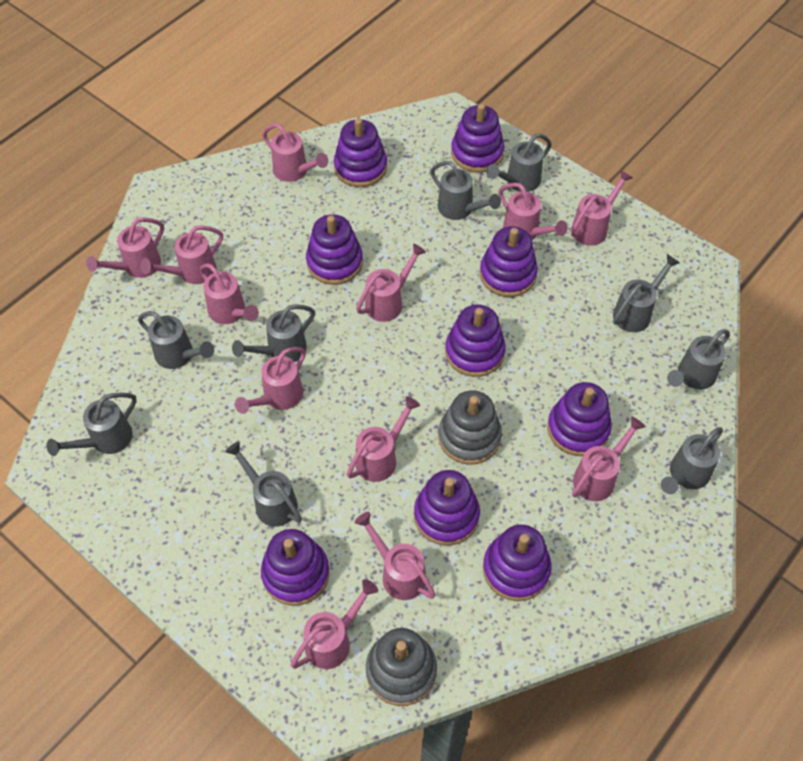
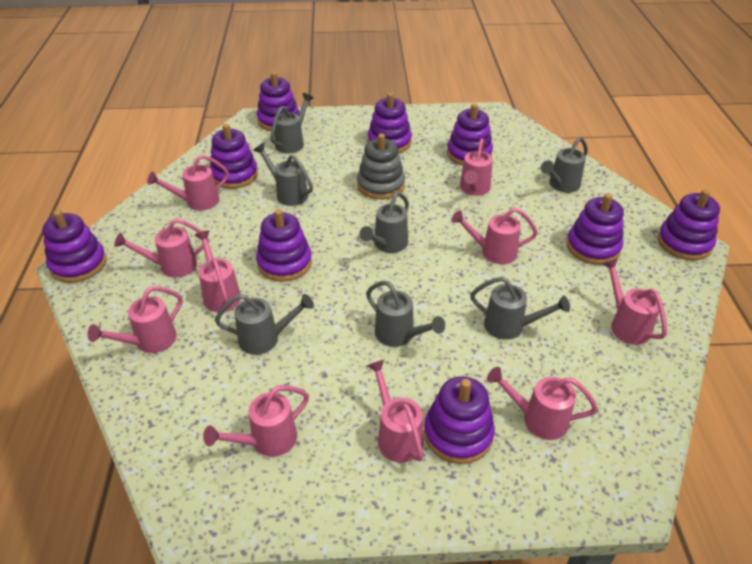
grey stacking toy: [366,628,437,706] [438,390,502,465] = 2 -> [357,133,405,199] = 1
grey watering can: [46,393,137,456] [138,311,214,369] [225,441,302,527] [232,304,315,362] [430,161,501,220] [487,134,552,192] [613,254,680,332] [661,427,723,494] [667,329,730,389] = 9 -> [215,294,314,355] [253,143,313,206] [270,93,313,154] [359,192,409,253] [366,281,445,347] [470,277,570,340] [541,137,588,193] = 7
pink watering can: [86,217,164,278] [141,225,223,284] [200,264,259,324] [235,347,306,414] [262,124,328,182] [291,579,378,669] [347,396,420,482] [355,512,436,600] [356,244,426,322] [499,183,568,240] [571,170,633,246] [572,416,646,501] = 12 -> [88,286,183,353] [114,218,209,278] [147,155,229,210] [195,230,241,312] [203,385,309,457] [367,360,424,463] [451,208,538,264] [460,138,493,196] [487,367,598,440] [602,258,667,345] = 10

